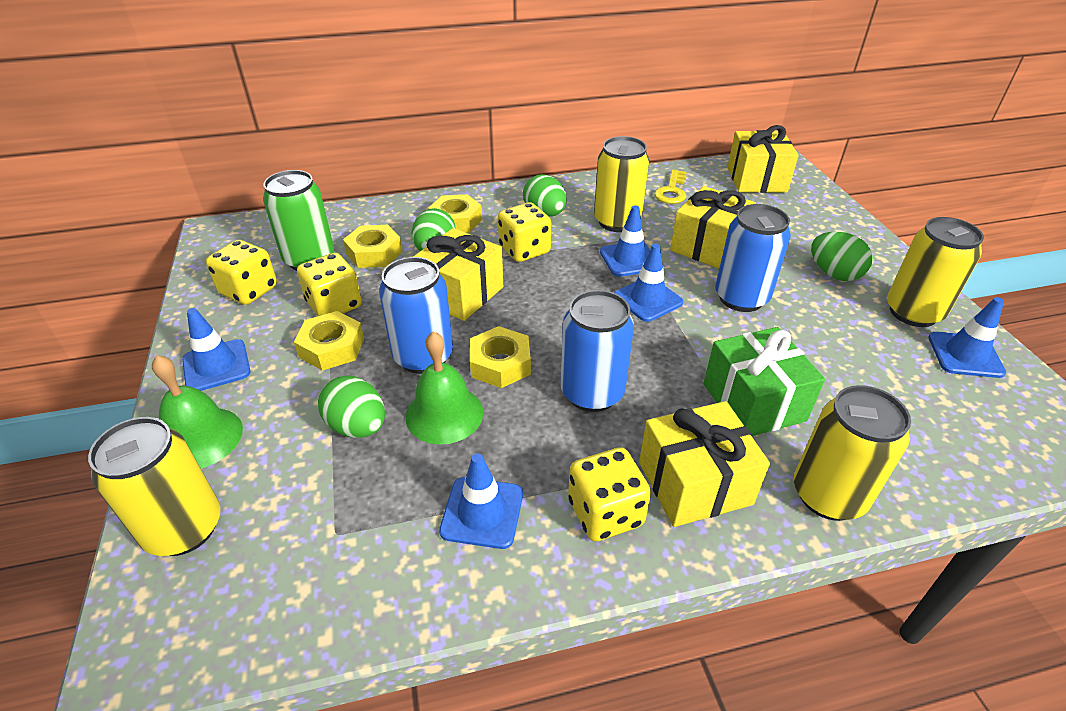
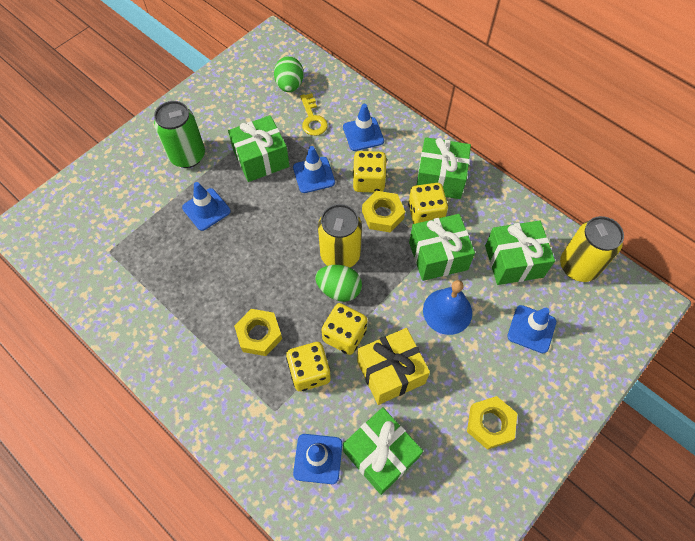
blue bell: none = 0 -> [423,280,472,335] = 1
blue can: [379,257,453,374] [560,290,634,412] [715,204,791,312] = 3 -> none = 0
green bell: [152,355,243,468] [405,331,483,445] = 2 -> none = 0
green egg: [318,375,385,438] [411,208,456,251] [523,174,567,217] [811,232,873,281] = 4 -> [274,56,304,92] [315,265,362,302] = 2
green gift: [703,327,825,436] = 1 -> [228,115,289,182] [343,407,423,495] [409,214,475,281] [417,137,471,199] [485,220,555,285] = 5
yellow can: [88,417,221,556] [594,136,649,232] [794,385,911,521] [887,217,984,327] = 4 -> [318,204,362,267] [560,216,624,282] = 2
yellow gift: [413,228,503,321] [639,401,770,527] [670,186,756,268] [728,125,798,193] = 4 -> [357,328,430,405] = 1
yellow nut: [294,311,364,371] [343,225,402,268] [428,194,482,233] [470,326,531,388] = 4 -> [234,309,282,356] [362,191,405,233] [467,396,517,450] = 3

